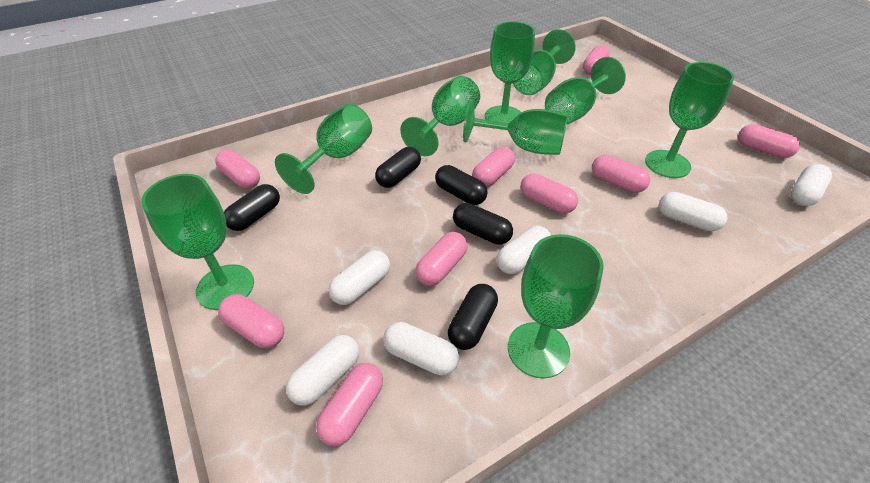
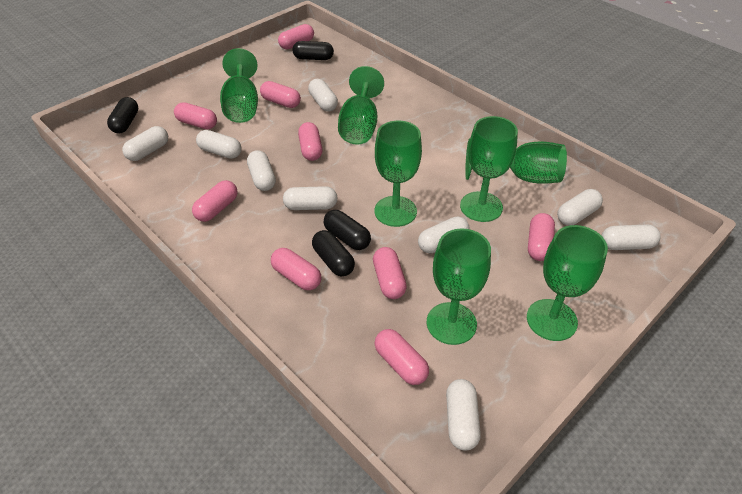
black capsule: [224,184,280,231] [375,147,421,188] [435,165,488,205] [448,284,498,350] [453,203,513,245] = 5 -> [107,97,138,134] [293,41,334,60] [312,230,355,276] [324,210,371,250] = 4
green goblet: [141,174,254,310] [275,104,372,194] [400,76,480,156] [463,99,568,155] [485,22,535,124] [508,234,604,379] [513,29,576,95] [545,57,626,125] [645,62,734,178] = 9 -> [220,48,258,123] [338,66,384,145] [375,121,422,227] [427,228,491,345] [460,116,518,222] [465,138,567,184] [527,225,608,341] = 7
white capsule: [286,335,359,406] [328,250,390,305] [383,322,459,375] [497,226,551,274] [659,192,728,231] [791,164,832,206] = 6 -> [122,126,168,161] [196,130,242,159] [247,150,276,191] [283,186,337,210] [308,79,338,112] [418,217,470,253] [446,379,481,451] [557,189,603,226] [602,225,661,250] = 9

